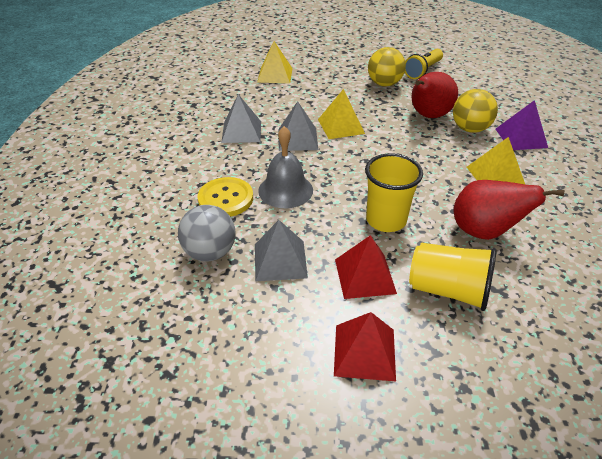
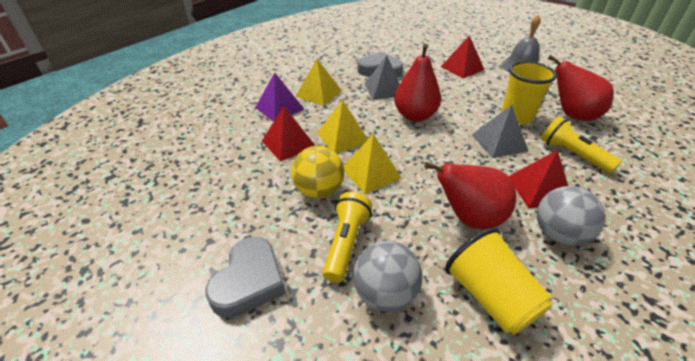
grey ball: [178,205,236,262] = 1 -> [353,241,422,312] [537,186,606,246] = 2
grey heart: none = 0 -> [205,237,286,318] [358,52,403,78] = 2
grey pyramid: [221,94,261,143] [255,220,308,281] [278,101,318,151] = 3 -> [364,55,400,100] [472,105,528,158] = 2
red pear: [412,72,458,118] [453,180,564,240] = 2 -> [394,44,441,122] [424,162,516,229] [548,55,614,121] = 3
red pyramid: [334,312,396,381] [335,235,397,299] = 2 -> [262,106,315,162] [441,35,484,78] [509,150,568,208] = 3
yellow ball: [368,47,406,87] [453,89,498,133] = 2 -> [291,146,344,199] = 1
yellow button: [198,177,253,217] = 1 -> none = 0
yellow flashlight: [405,49,443,79] = 1 -> [322,192,372,283] [541,117,622,173] = 2

